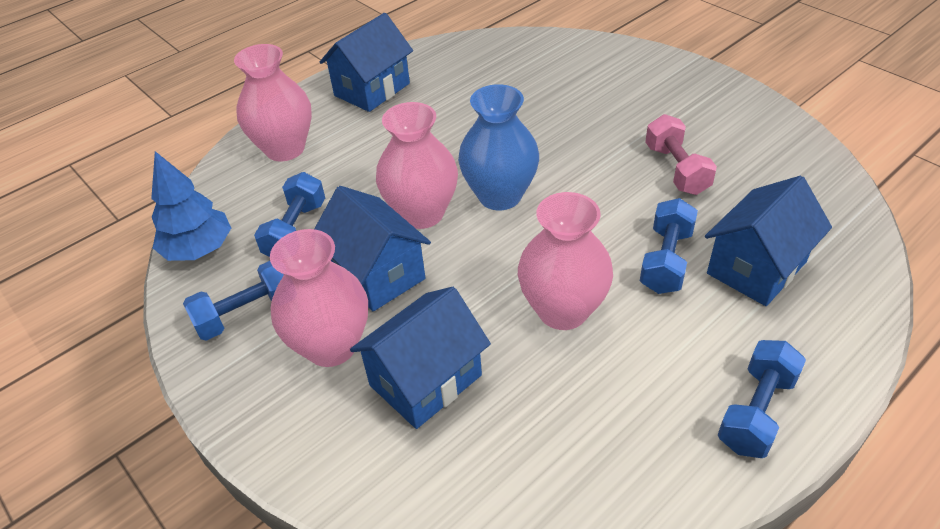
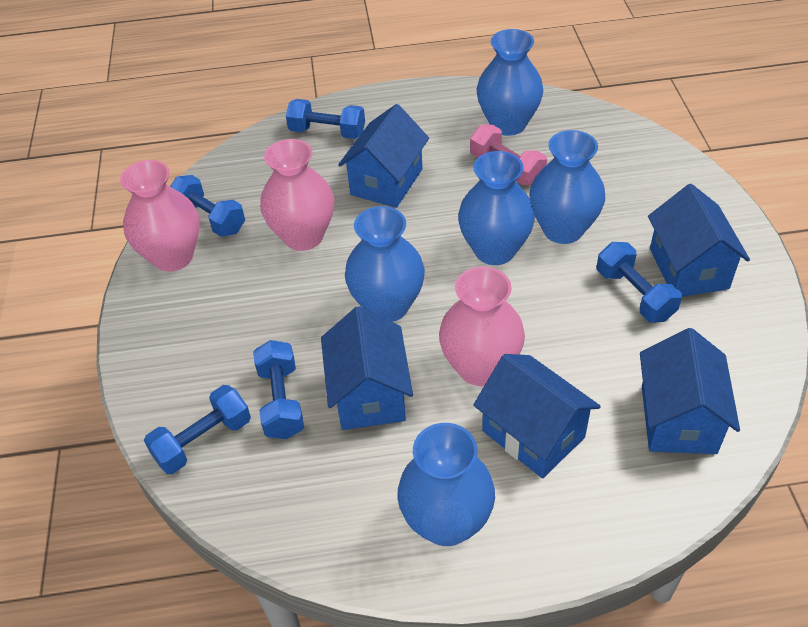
blue dumbbell: [183,261,284,341] [254,172,325,257] [640,198,698,294] [718,340,806,458] = 4 -> [144,385,251,474] [170,175,245,237] [253,340,304,439] [286,99,365,139] [597,242,682,322] = 5
blue house: [314,186,431,311] [319,13,413,112] [350,287,491,429] [705,176,832,306] = 4 -> [321,306,413,430] [338,104,429,208] [473,354,601,478] [640,328,740,454] [648,184,750,297] = 5
blue tree: [151,151,231,261] = 1 -> none = 0
blue vase: [458,84,539,210] = 1 -> [345,206,425,322] [397,423,495,546] [458,151,535,265] [477,29,543,136] [529,130,605,244] = 5
pink vase: [234,44,312,161] [270,229,368,367] [376,102,458,229] [518,192,613,330] = 4 -> [120,160,200,272] [260,139,334,251] [439,267,525,386] = 3

